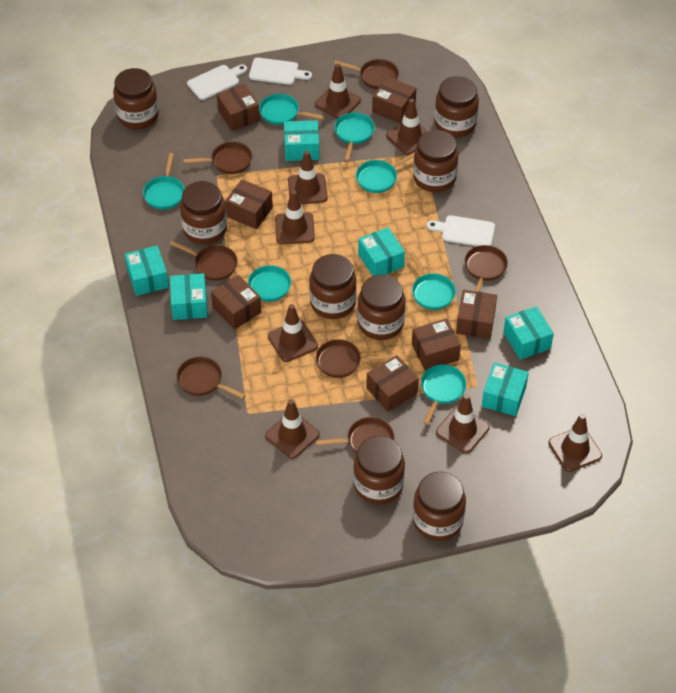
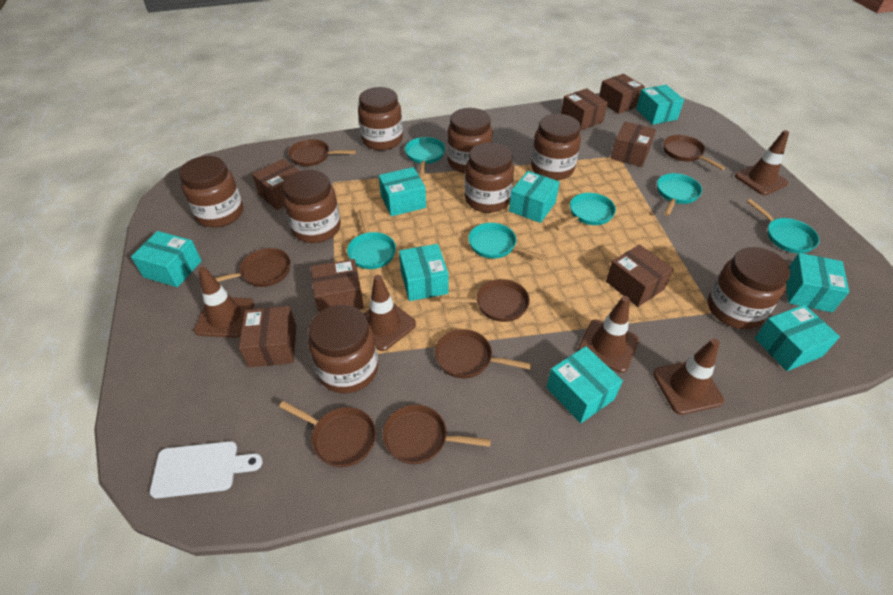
brown traffic cone: [265,399,320,459] [268,304,318,362] [275,190,315,244] [288,151,328,204] [315,63,361,119] [386,99,428,155] [436,394,490,453] [548,414,602,472] = 8 -> [194,267,254,338] [364,275,416,351] [578,296,639,373] [653,339,724,415] [735,130,789,195] = 5
turquoise box: [125,246,169,296] [170,273,208,320] [284,120,319,161] [358,227,405,276] [482,362,529,416] [503,306,554,360] = 6 -> [131,231,202,287] [379,167,426,216] [399,244,448,301] [509,171,560,223] [546,346,623,423] [636,85,684,125] [755,304,840,371] [786,253,849,312] = 8
turquoise pan: [143,153,184,210] [244,245,291,302] [259,94,324,125] [334,112,375,161] [356,152,414,193] [409,251,456,310] [421,364,466,425] = 7 -> [347,209,396,269] [405,137,445,177] [468,223,546,260] [555,193,616,230] [657,173,702,216] [747,199,820,253] = 6
white cutting board: [187,64,247,100] [249,58,312,85] [427,215,495,246] = 3 -> [150,441,263,499] = 1

